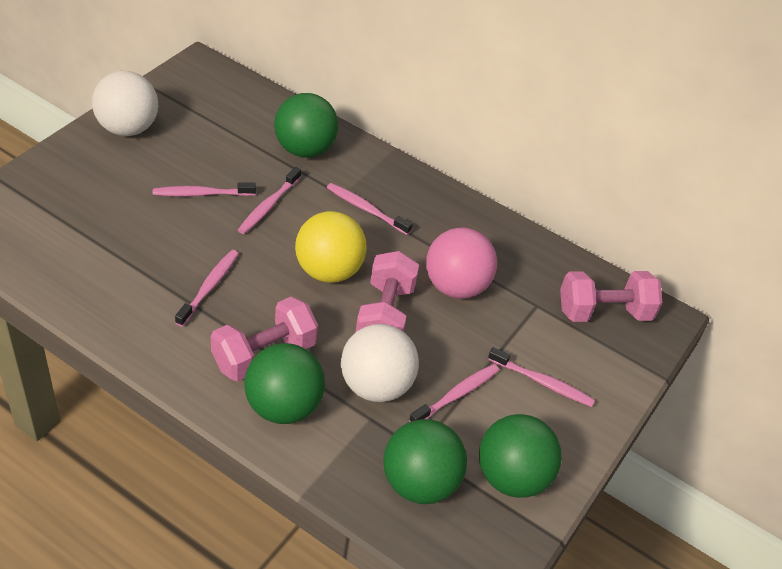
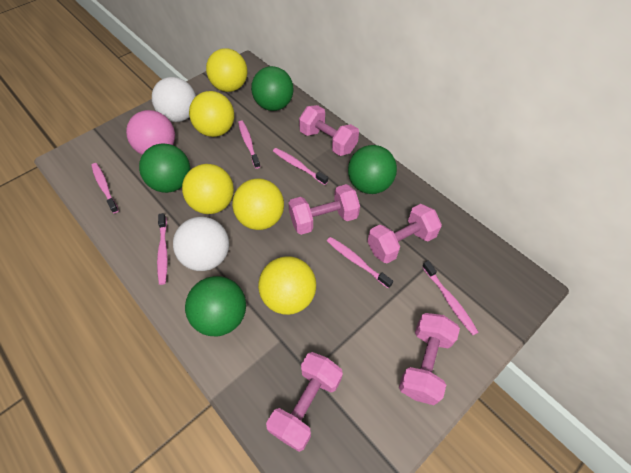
pink dumbbell: [211,297,318,382] [356,251,419,332] [560,271,662,322] = 3 -> [266,352,343,452] [289,184,360,235] [299,105,359,156] [367,204,442,264] [399,313,460,405] = 5
yellow ball: [295,211,367,283] = 1 -> [182,164,234,214] [189,91,234,137] [206,48,248,92] [232,178,284,230] [258,256,316,315] = 5

